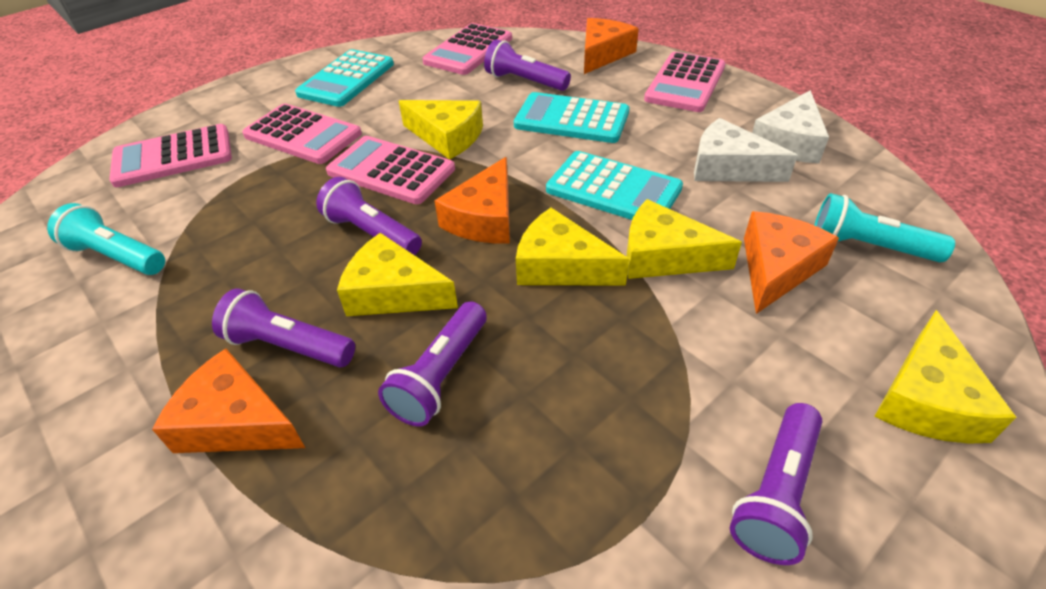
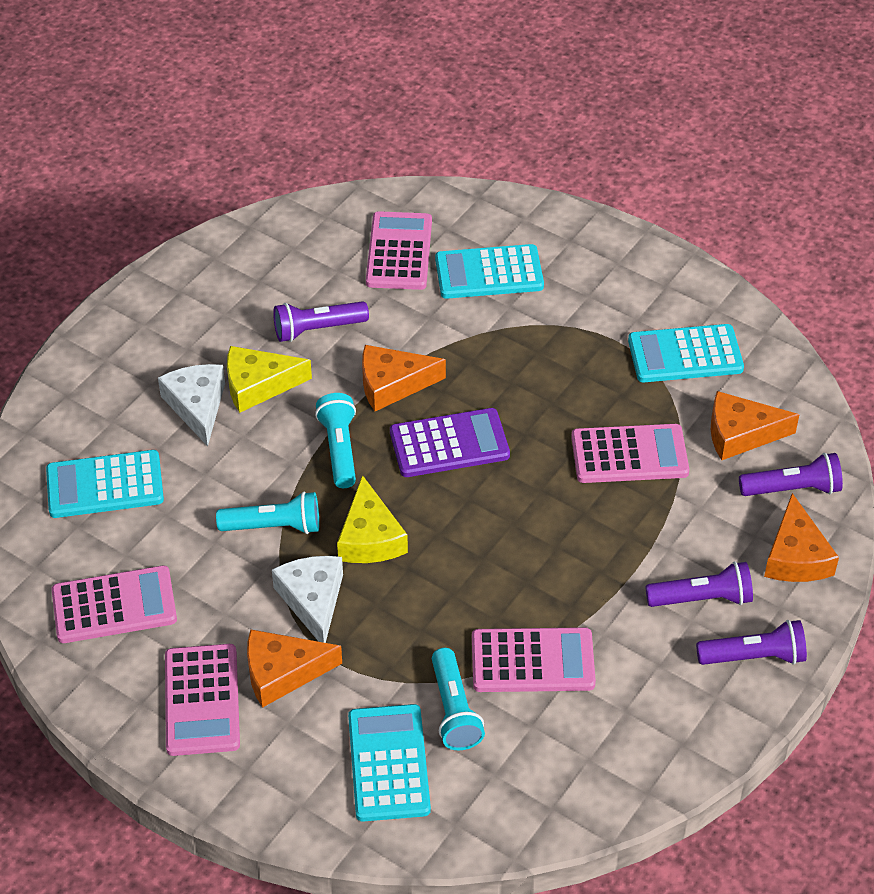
purple calculator: none = 0 -> [390,408,510,477] = 1
purple flashlight: [212,289,355,367] [316,177,422,255] [378,301,487,427] [484,39,571,91] [730,403,822,565] = 5 -> [273,301,369,342] [646,562,753,607] [696,620,807,665] [739,453,843,496] = 4
turquoise calculator: [295,49,394,107] [514,92,629,143] [546,151,683,220] = 3 -> [46,450,164,518] [348,704,431,821] [435,244,544,299] [628,324,744,382] = 4
turquoise flashlight: [47,203,165,275] [814,193,955,262] = 2 -> [216,492,319,534] [315,393,356,488] [432,648,485,750] = 3
yellow cheese: [337,233,458,316] [399,100,483,160] [516,208,629,286] [626,199,742,279] [874,310,1017,444] = 5 -> [227,346,312,413] [337,475,408,563] = 2

